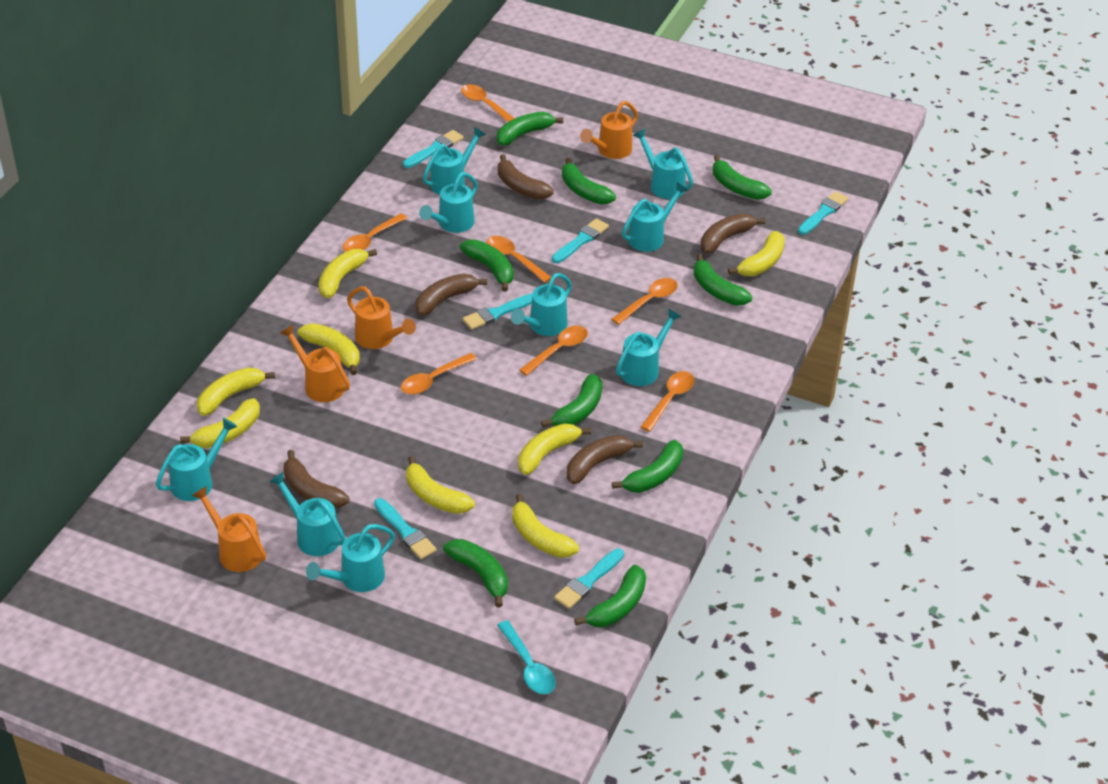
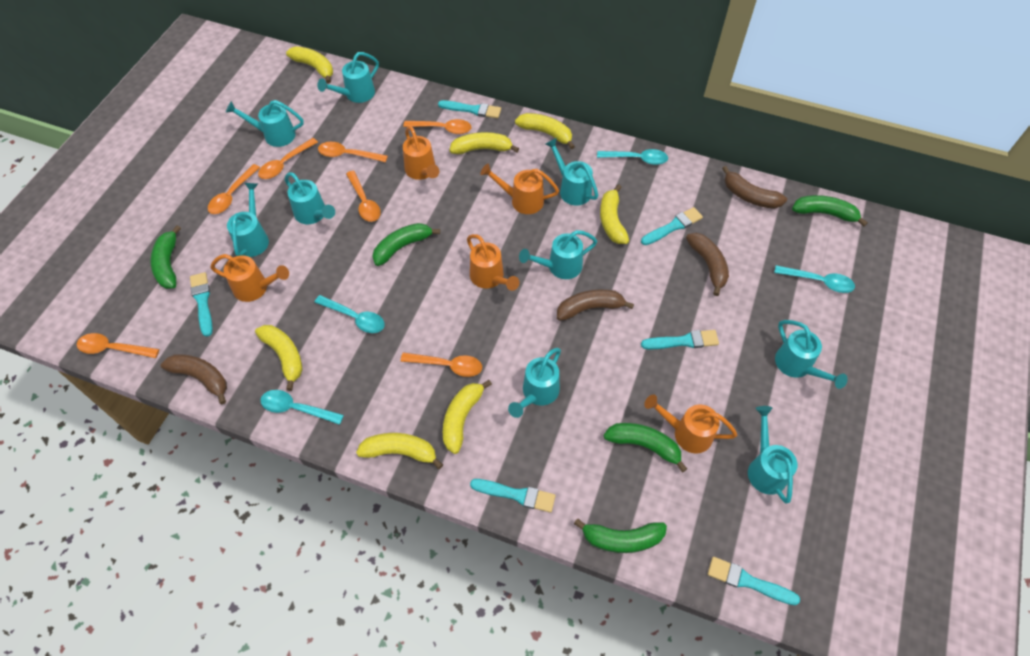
brown banana: [283,450,349,508] [416,273,488,316] [498,154,554,199] [567,435,643,484] [701,214,765,254] = 5 -> [161,354,227,404] [557,289,634,321] [686,233,729,296] [722,166,787,209] = 4
green banana: [443,539,508,607] [460,240,513,292] [497,112,563,146] [541,374,602,427] [562,158,616,204] [574,565,646,627] [612,440,683,493] [693,254,753,306] [713,155,772,200] = 9 -> [150,225,181,289] [373,223,440,266] [574,518,667,553] [604,423,687,472] [792,195,868,226] = 5
orange watering can: [192,486,266,572] [280,325,350,402] [347,286,416,349] [580,101,638,159] = 4 -> [210,254,289,302] [403,126,439,180] [467,234,519,291] [480,164,559,214] [644,395,737,453] = 5
turquoise spoon: [497,620,556,694] = 1 -> [260,390,344,425] [314,295,385,333] [597,149,668,165] [774,265,855,293] = 4
yellow banana: [180,398,260,448] [197,367,275,416] [298,323,360,375] [318,249,377,298] [406,456,475,514] [512,494,579,558] [518,423,591,475] [728,231,785,276] = 8 -> [255,325,303,391] [286,46,333,83] [356,433,443,469] [443,380,492,454] [449,132,519,154] [515,113,575,149] [600,184,629,244] = 7

